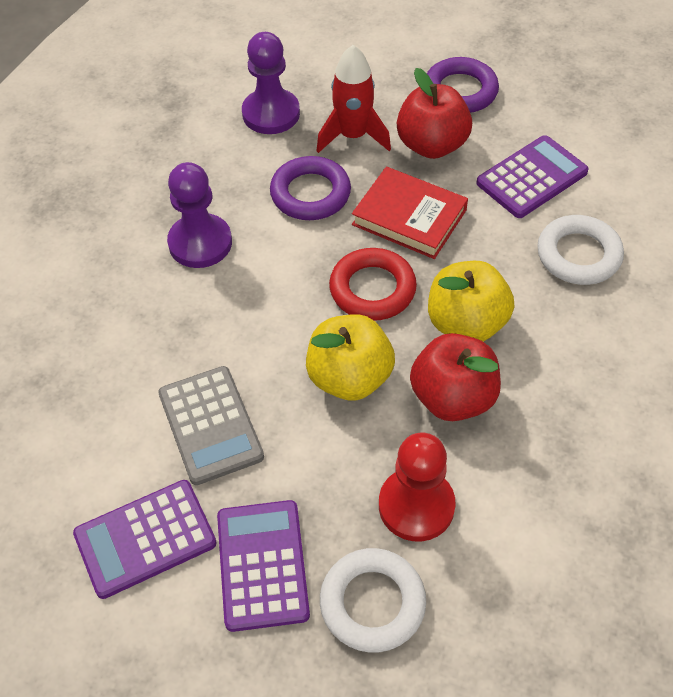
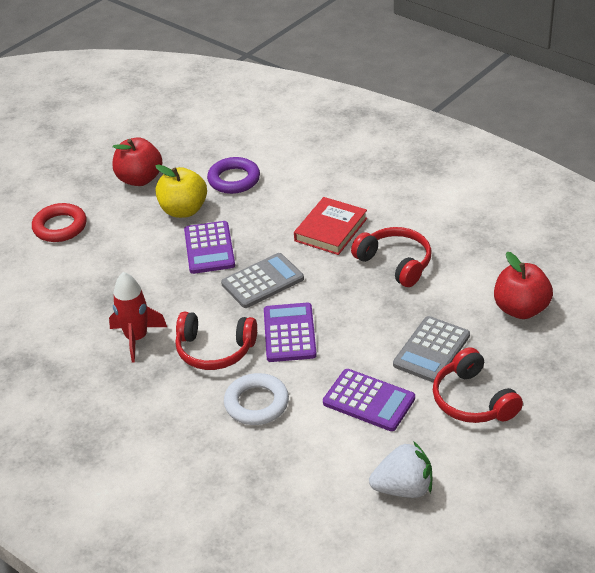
grey calculator: [158,366,264,485] = 1 -> [221,253,304,308] [393,316,470,382] = 2
purple pawn: [167,162,232,268] [242,32,300,134] = 2 -> none = 0
purple ring: [270,156,351,220] [427,57,499,113] = 2 -> [207,157,260,194] = 1
red headphones: none = 0 -> [175,312,257,370] [351,227,432,287] [433,347,523,423] = 3
red pawn: [379,433,456,541] = 1 -> none = 0
white ring: [320,548,426,653] [537,215,624,285] = 2 -> [224,373,289,425] = 1
white strawberry: none = 0 -> [369,441,432,498] = 1
yellow apple: [306,314,395,401] [428,261,514,342] = 2 -> [155,164,207,218] = 1

